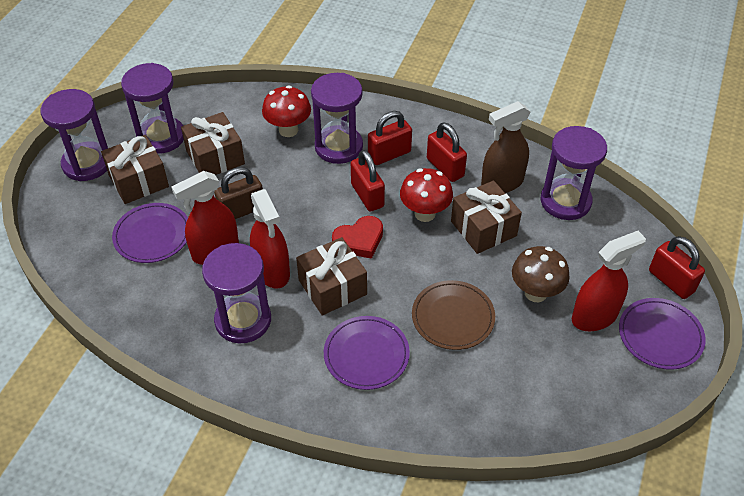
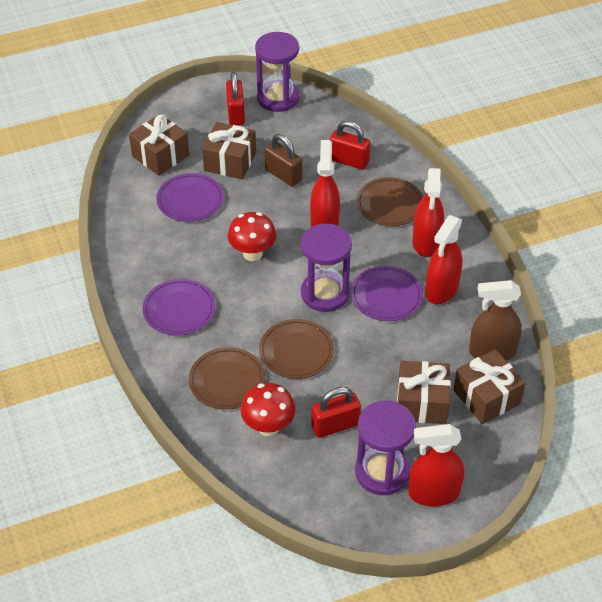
brown mushroom: [512,246,570,302] = 1 -> none = 0
brown plate: [412,280,495,350] = 1 -> [189,347,265,410] [259,319,334,379] [357,177,423,226] = 3
purple hourglass: [40,89,108,181] [121,63,184,154] [202,243,271,344] [311,73,363,164] [541,126,607,220] = 5 -> [255,32,299,112] [301,223,352,312] [355,400,416,495] = 3
red heart: [332,216,383,259] = 1 -> none = 0
red padlock: [351,150,385,212] [368,111,412,165] [427,122,467,182] [649,236,705,299] = 4 -> [226,72,245,125] [311,387,361,438] [330,121,370,170] = 3
red spray bottle: [172,171,239,265] [250,189,290,288] [572,231,646,331] = 3 -> [310,140,340,227] [408,424,464,506] [412,168,444,257] [425,215,462,304] = 4

